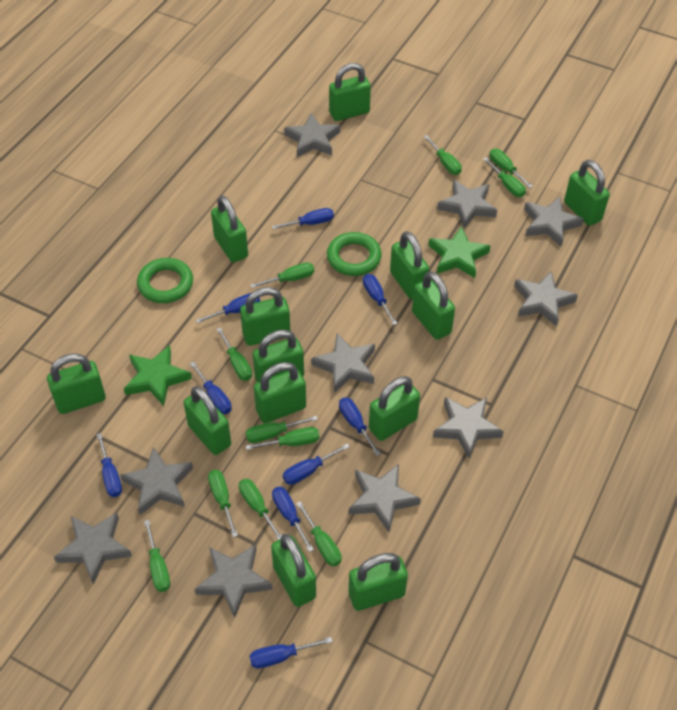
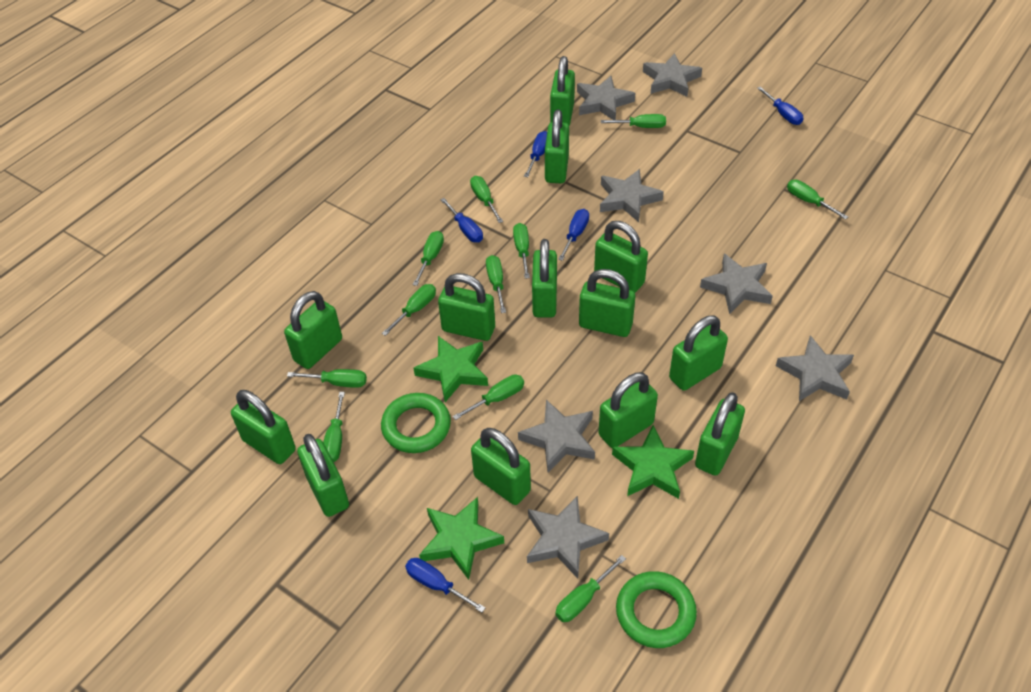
blue screwdriver: [96,433,122,497] [190,361,232,414] [196,293,260,323] [250,637,333,668] [272,208,334,229] [272,487,314,552] [283,444,350,485] [339,398,381,456] [363,274,398,325] = 9 -> [405,558,485,612] [440,198,483,242] [524,131,547,177] [558,209,589,261] [757,87,803,125] = 5
green star: [124,345,192,406] [429,226,490,278] = 2 -> [414,336,488,402] [419,497,504,580] [612,425,694,499] = 3
grey star: [54,512,132,584] [120,447,193,515] [195,544,273,618] [284,113,340,157] [311,333,375,393] [349,464,421,532] [433,397,504,459] [437,180,497,229] [514,271,578,327] [524,197,584,247] = 10 -> [518,400,595,473] [527,495,609,579] [577,76,635,120] [600,169,664,222] [643,53,702,97] [700,254,773,314] [776,335,854,401] = 7

